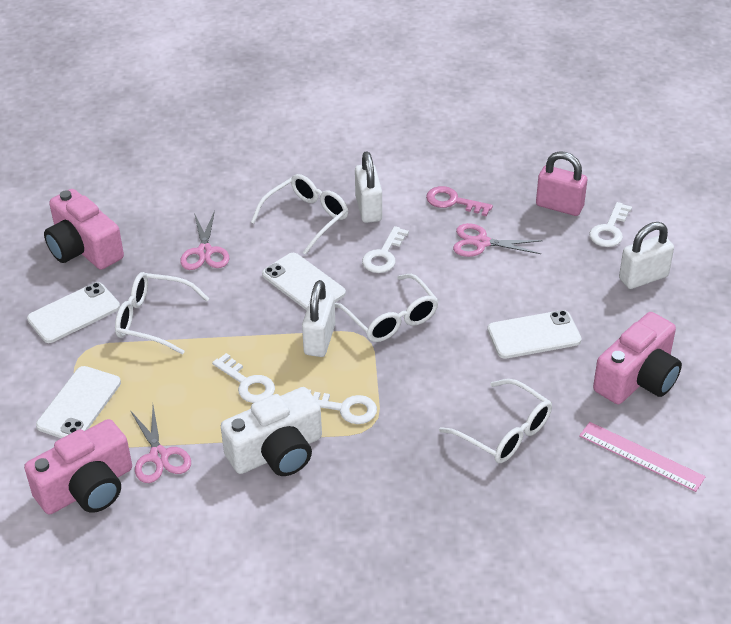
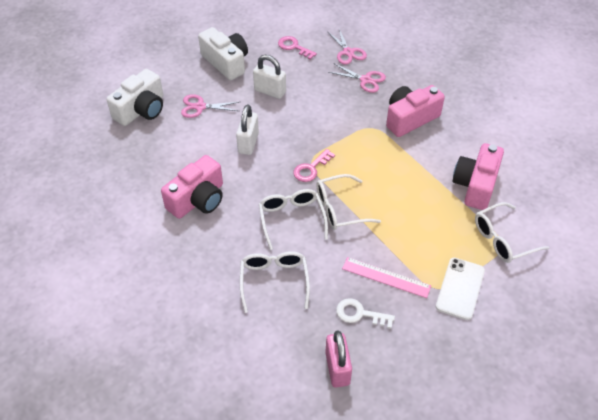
pink key: [426,186,493,216] = 1 -> [278,36,317,60] [293,149,335,182] = 2
white camera: [221,387,322,476] = 1 -> [107,69,163,126] [198,27,248,80] = 2
white key: [212,353,275,403] [308,389,377,424] [362,226,409,273] [589,202,632,247] = 4 -> [336,298,395,329] = 1
white padlock: [302,280,335,357] [355,152,382,223] [619,222,674,289] = 3 -> [236,104,259,155] [253,55,286,99] = 2
white phone: [27,282,120,343] [36,366,121,438] [262,253,346,310] [487,310,582,359] = 4 -> [436,258,485,320] = 1

